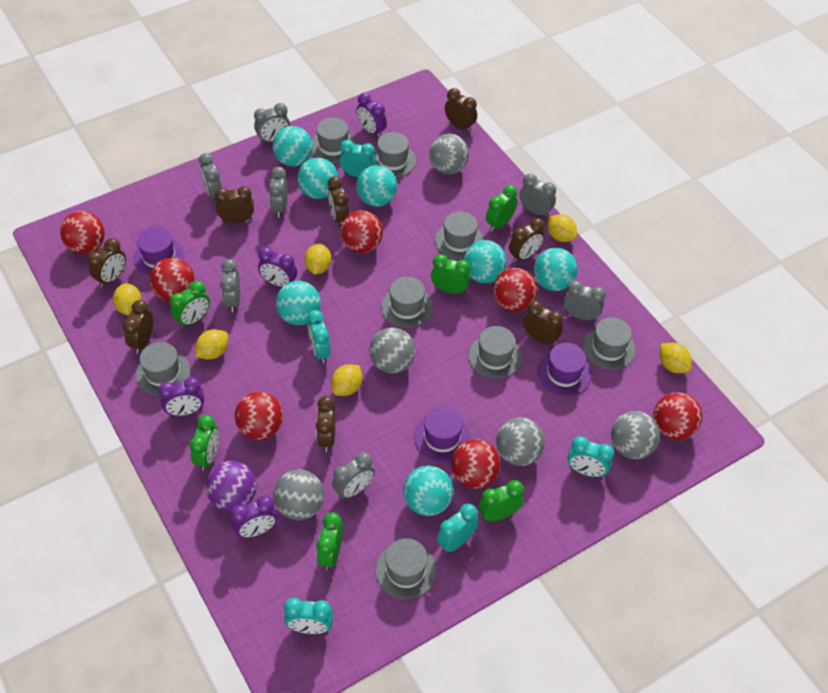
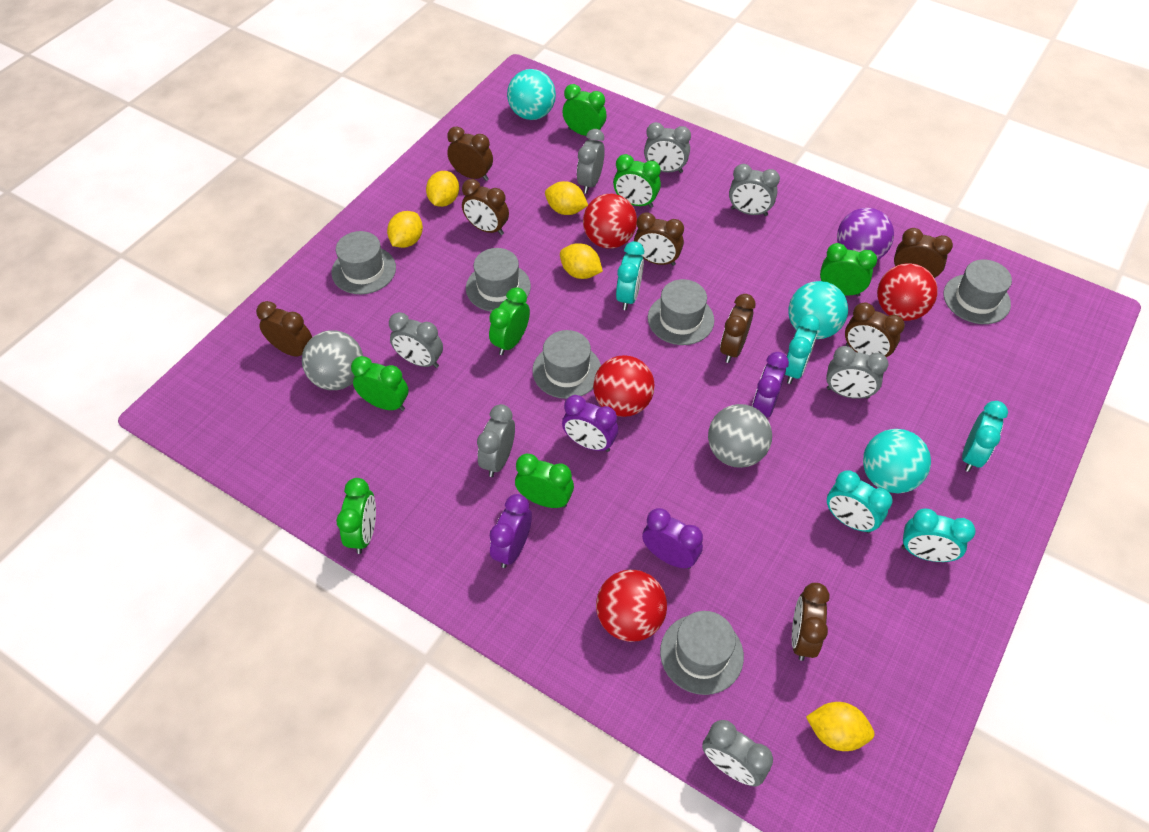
green clock: [170,281,210,328] [189,415,219,471] [317,512,343,570] [431,254,470,294] [479,480,524,522] [486,185,518,232] = 6 -> [336,478,376,554] [351,356,409,411] [489,287,530,355] [515,453,574,508] [563,84,606,136] [613,154,661,208] [820,243,877,297] = 7
grey ball: [273,469,324,520] [369,328,415,373] [429,134,469,174] [496,417,545,466] [611,411,660,459] = 5 -> [302,330,363,390] [708,404,772,468] = 2
grey hat: [135,342,190,395] [312,118,356,163] [374,132,416,177] [376,538,436,599] [381,277,433,328] [435,211,484,260] [468,326,522,379] [583,317,636,370] = 8 -> [331,231,396,294] [466,248,531,312] [532,330,601,399] [648,279,714,345] [660,611,744,695] [943,260,1012,324] = 6
purple hat: [133,227,184,276] [414,406,470,462] [537,343,591,396] = 3 -> none = 0
red ball: [60,211,105,254] [150,258,195,302] [235,392,283,440] [340,210,383,253] [451,439,501,489] [493,268,537,312] [653,392,702,440] = 7 -> [583,194,637,249] [593,355,655,417] [596,570,667,642] [877,263,938,321] = 4
turquoise ball: [273,126,313,167] [276,281,321,325] [297,158,338,199] [356,165,397,207] [403,466,453,516] [464,240,507,283] [534,248,578,291] = 7 -> [507,69,556,120] [788,281,848,339] [863,429,931,493] = 3
yellow lemon: [113,283,142,315] [195,329,228,360] [304,244,331,275] [331,364,362,396] [547,214,577,242] [660,343,692,373] = 6 -> [387,211,423,248] [426,171,459,207] [545,181,588,215] [560,243,603,279] [806,702,875,751] = 5

